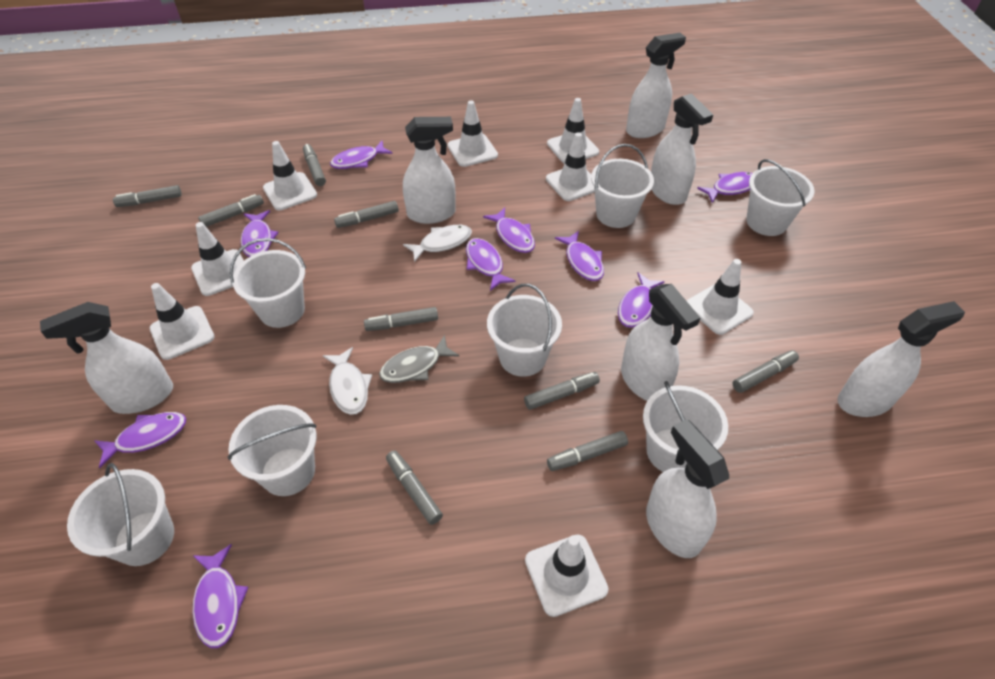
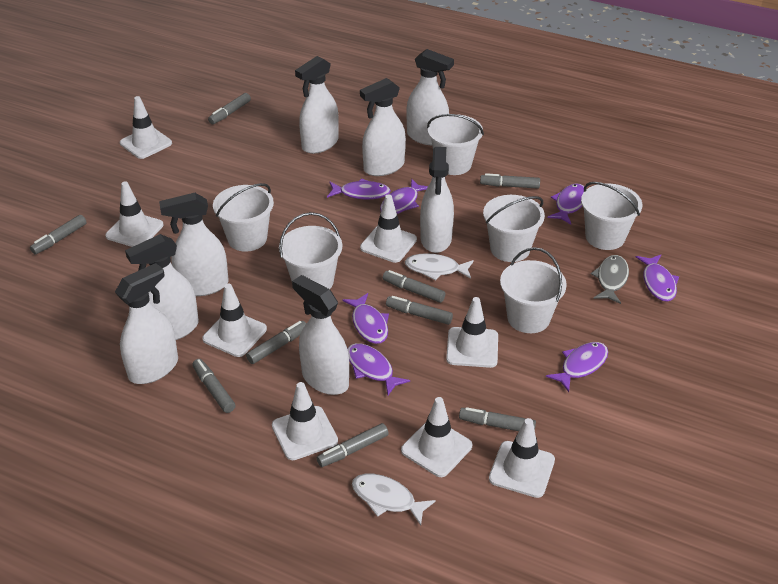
purple fish: [94,412,186,468] [192,544,249,648] [241,210,279,257] [330,140,393,169] [466,238,515,291] [483,208,535,253] [555,231,604,281] [618,272,665,328] [697,172,752,203] = 9 -> [327,178,391,199] [343,293,389,344] [347,343,410,395] [380,179,428,214] [546,342,608,392] [547,184,584,224] [636,255,679,302] = 7
white bucket: [67,463,174,566] [227,405,317,496] [230,238,306,328] [487,284,562,377] [591,144,654,228] [643,381,728,472] [746,159,815,236] = 7 -> [213,183,274,252] [279,212,342,289] [427,114,484,175] [483,195,545,262] [500,247,567,333] [581,182,642,250] = 6
white spray bottle: [40,302,173,414] [403,117,456,224] [621,284,700,401] [626,33,686,138] [646,419,729,558] [651,93,713,205] [837,301,965,417] = 7 -> [115,263,178,384] [125,234,199,340] [159,193,228,296] [292,275,349,395] [295,56,339,154] [360,78,406,176] [406,49,454,145] [420,147,454,253] = 8

